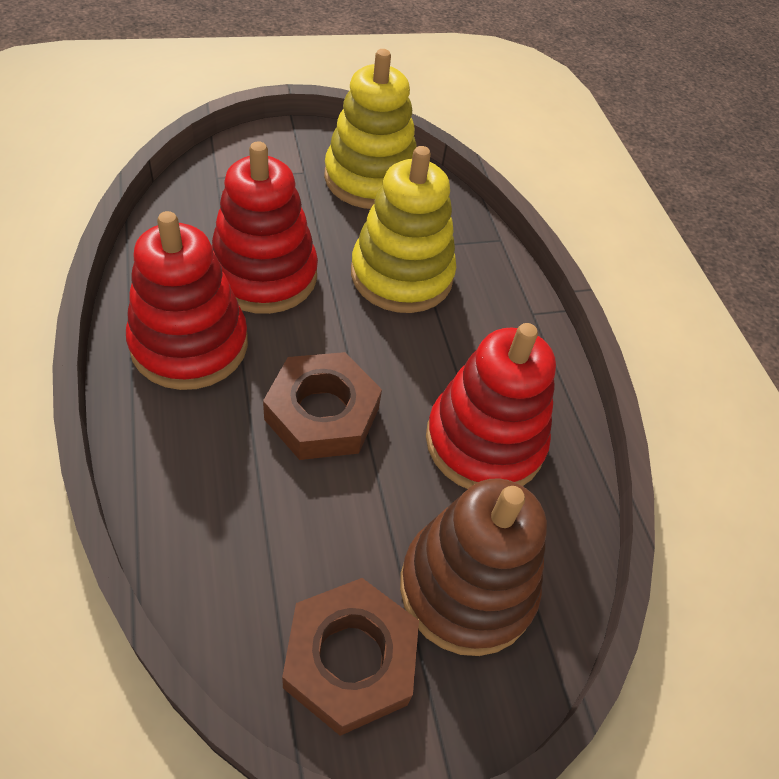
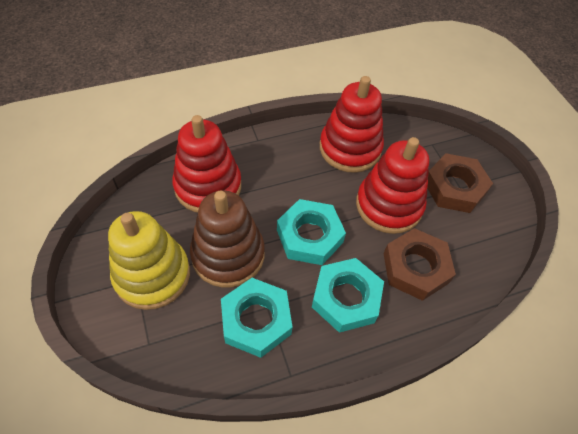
turquoise nut: none = 0 -> [221,278,292,358] [277,199,346,265] [312,258,384,333] = 3
yellow stacking toy: [324,49,417,209] [351,146,456,313] = 2 -> [108,211,190,310] = 1

